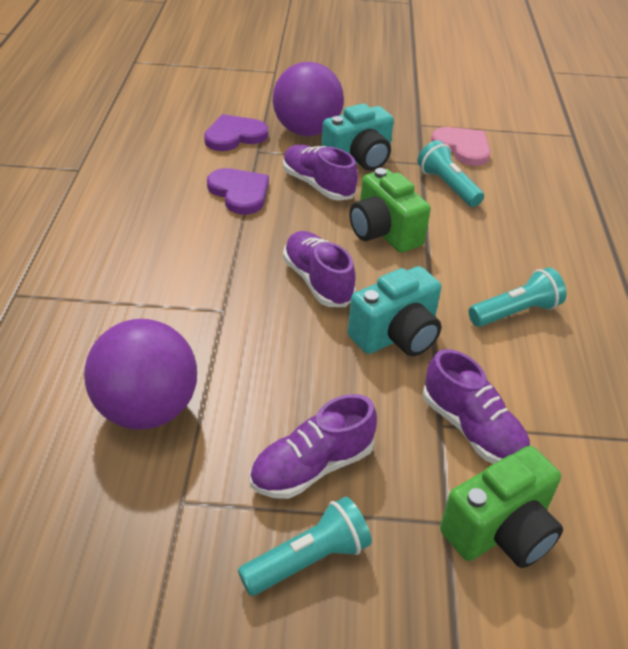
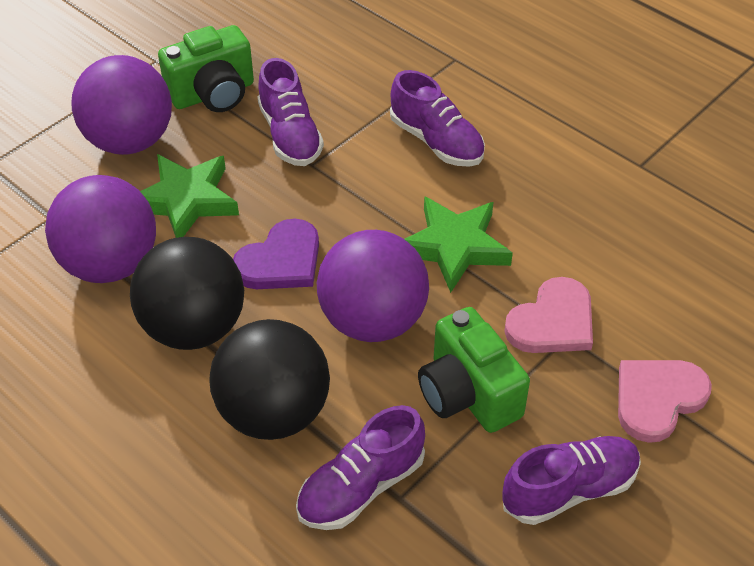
black ball: none = 0 -> [130,237,244,350] [209,319,330,440] = 2
green star: none = 0 -> [140,154,239,238] [404,196,513,293] = 2
pink heart: [431,127,491,166] = 1 -> [504,277,593,353] [618,360,712,443] = 2
purple ball: [84,319,197,430] [273,62,344,136] = 2 -> [45,175,156,283] [72,55,172,155] [317,230,429,342] = 3
purple heart: [204,114,268,151] [207,168,269,214] = 2 -> [233,219,319,289] = 1
turquoise camera: [322,103,394,171] [348,266,441,356] = 2 -> none = 0
turquoise flashlight: [238,497,372,596] [418,140,484,207] [469,267,567,327] = 3 -> none = 0

